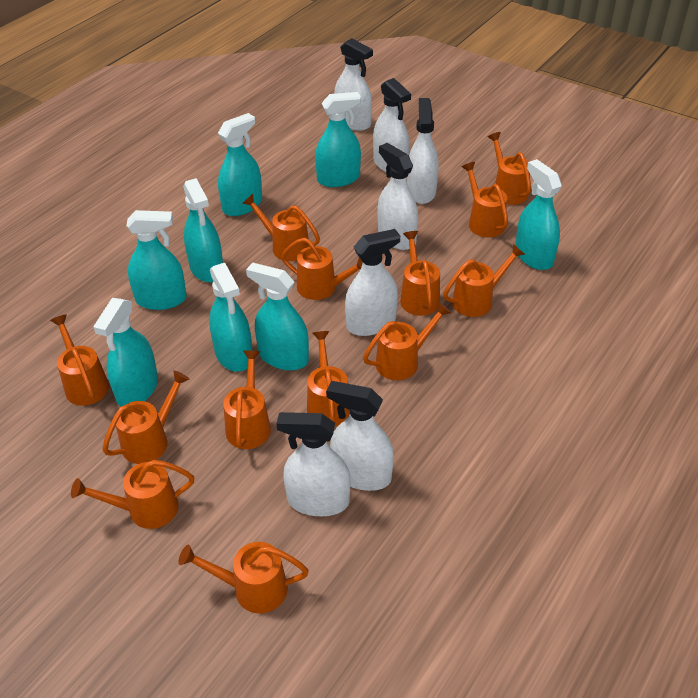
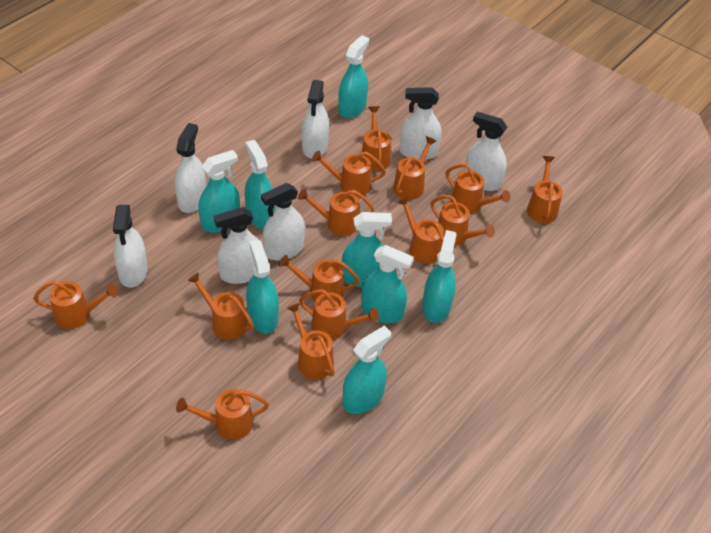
orange watering can: [50,314,109,406] [71,460,194,529] [102,371,190,464] [179,542,309,614] [223,351,271,449] [242,194,320,261] [281,238,363,300] [307,331,350,427] [363,302,451,380] [400,231,440,316] [443,244,525,317] [462,162,508,238] [488,132,531,205] = 13 -> [33,280,118,329] [176,389,269,440] [187,272,254,340] [279,255,360,301] [287,303,335,379] [298,189,375,236] [299,289,379,340] [312,151,386,197] [362,106,391,171] [393,136,436,200] [397,196,444,264] [431,195,495,246] [445,164,511,213] [527,156,562,223] = 14

